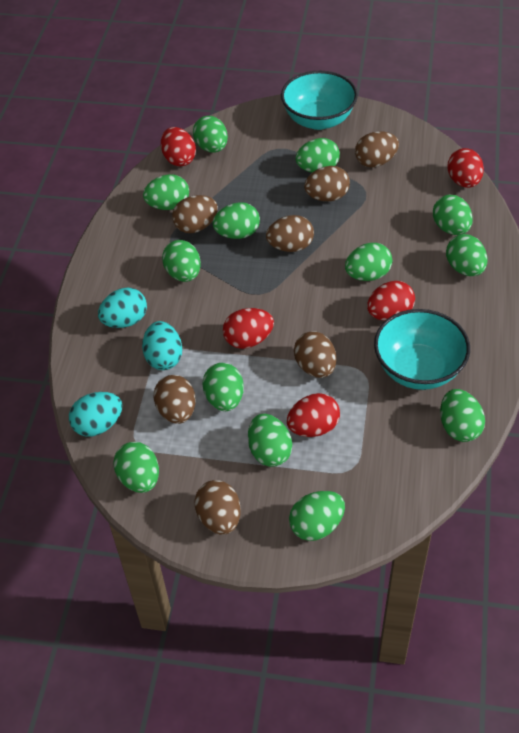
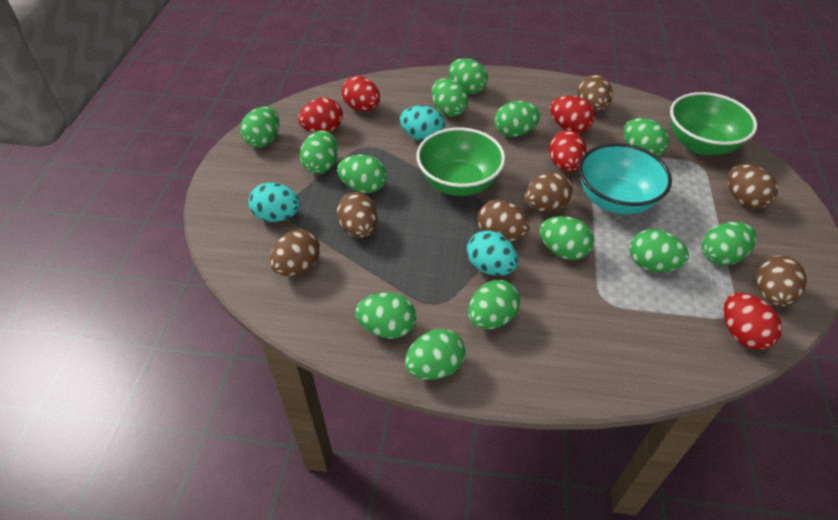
green bowl: none = 0 -> [416,128,505,196] [670,92,757,155] = 2
turquoise bowl: [281,71,358,130] [374,309,470,390] = 2 -> [579,143,672,214] = 1

